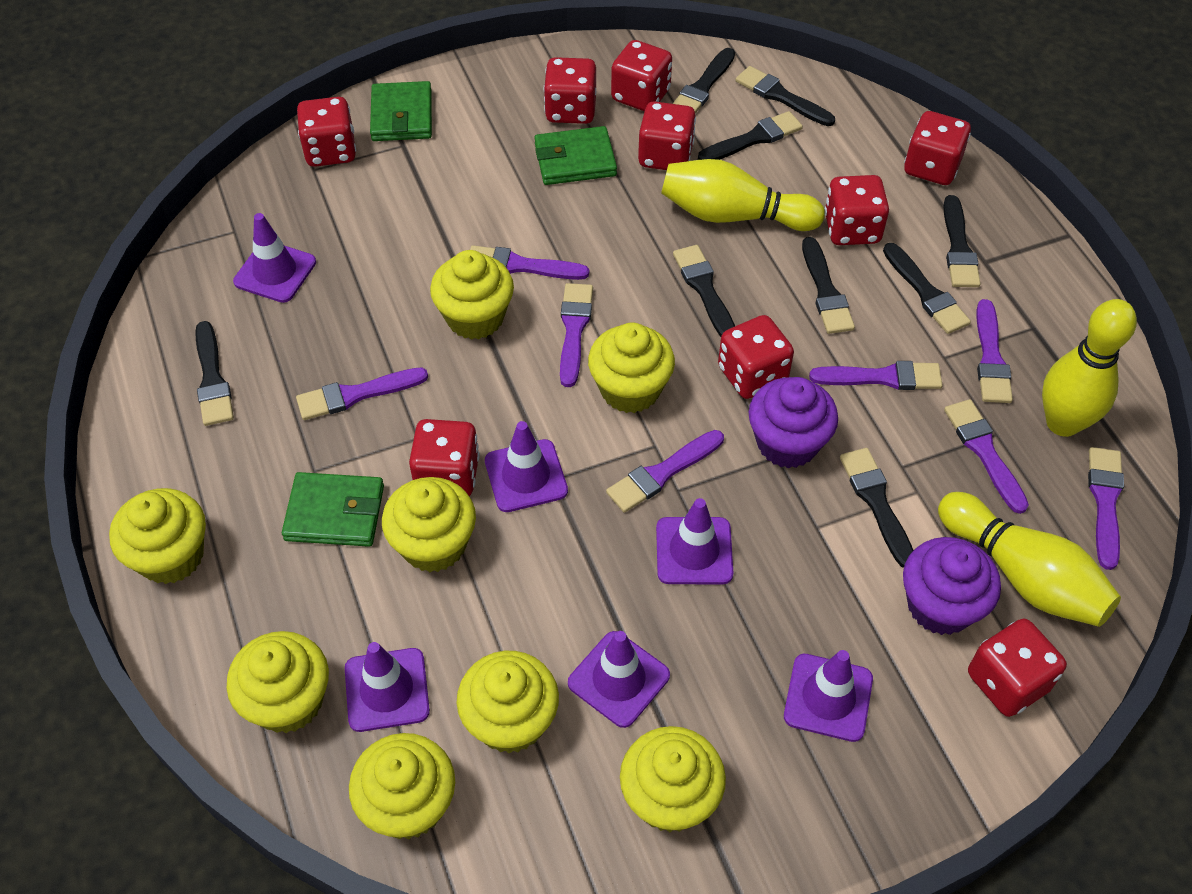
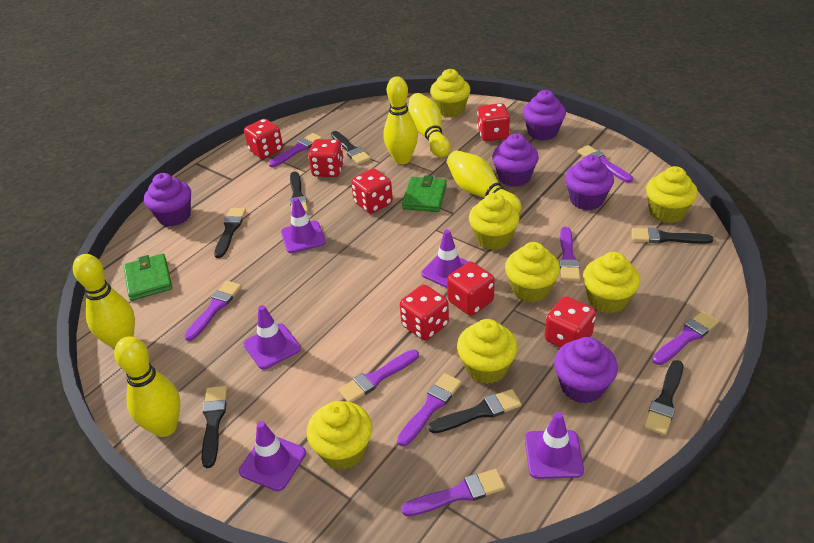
black brush: [195,321,234,426] [672,48,735,113] [673,245,735,337] [698,111,803,160] [736,66,835,126] [802,237,855,334] [840,448,914,568] [883,243,971,334] [943,195,981,287] = 9 -> [202,386,227,468] [214,208,246,258] [289,171,308,213] [331,131,371,164] [428,389,522,433] [631,228,713,244] [644,360,683,435] = 7
green wallet: [282,472,384,547] [370,81,432,141] [534,126,617,185] = 3 -> [124,254,172,301] [402,175,447,212] = 2
purple cupcake: [749,377,838,468] [903,537,1001,635] = 2 -> [144,173,191,226] [492,134,539,187] [523,90,566,141] [554,337,618,404] [565,155,614,210] = 5
purple traffic cone: [233,213,316,303] [345,642,430,732] [485,421,568,512] [568,631,670,728] [656,498,733,584] [784,650,873,742] = 6 -> [239,421,306,491] [244,305,301,369] [281,197,326,253] [421,230,469,288] [525,412,584,479] = 5
red dice: [297,97,356,167] [409,419,480,496] [544,57,596,124] [611,40,672,111] [638,101,696,170] [718,315,794,399] [825,175,889,245] [904,111,971,185] [968,618,1067,717] = 9 -> [244,119,283,159] [308,139,344,177] [351,168,393,214] [400,285,449,340] [447,262,495,316] [477,103,510,141] [545,296,596,348] = 7
yellow bowling pin: [661,159,825,231] [938,492,1121,627] [1042,299,1137,437] = 3 -> [73,254,135,350] [114,336,181,437] [383,77,418,164] [408,93,450,157] [447,150,521,213] = 5
yellow cupcake: [109,488,206,584] [227,631,329,733] [349,733,455,839] [382,477,476,572] [430,250,514,340] [457,651,559,753] [588,323,675,413] [620,726,726,832] = 8 -> [307,401,372,470] [430,69,470,117] [457,319,518,384] [469,193,519,250] [505,242,560,303] [583,252,640,313] [646,166,698,223] = 7

